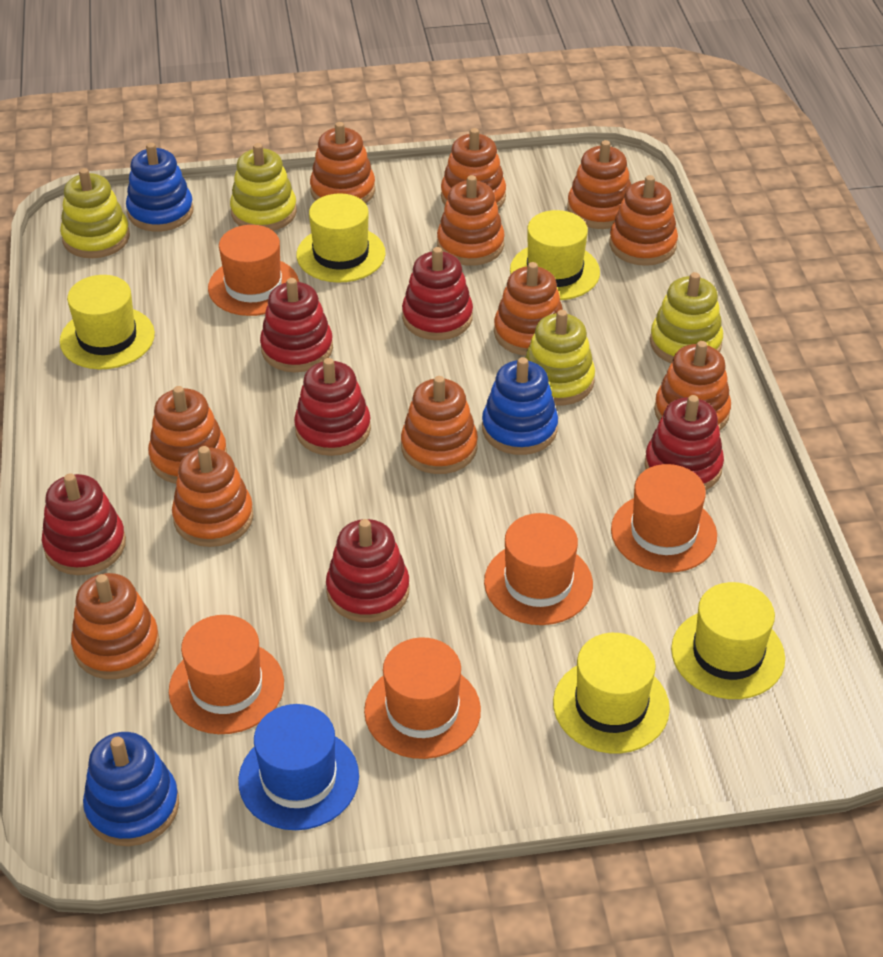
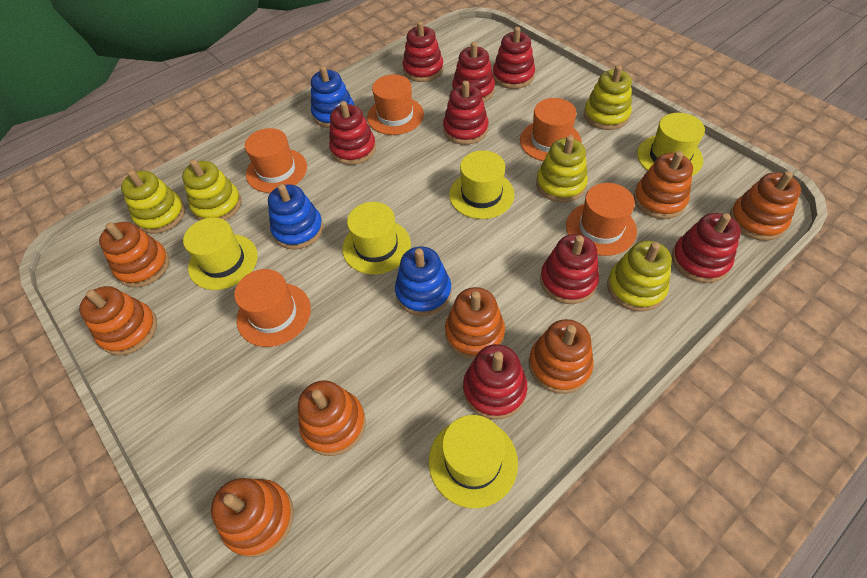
blue hat: [238,704,359,830] = 1 -> none = 0
orange stacking toy: [71,573,160,679] [148,386,227,484] [172,446,253,547] [310,122,375,204] [401,376,478,474] [437,175,505,266] [441,128,506,209] [494,262,563,356] [567,140,631,229] [609,175,678,266] [654,341,731,430] = 11 -> [79,286,157,355] [99,222,170,288] [211,478,294,557] [298,380,366,456] [445,287,505,359] [529,319,593,394] [633,151,693,219] [730,171,801,241] = 8
red stacking toy: [42,473,126,575] [260,278,333,372] [294,358,371,456] [326,519,410,622] [402,247,473,340] [645,395,724,490] = 6 -> [329,101,376,165] [403,21,444,82] [443,81,488,145] [452,42,495,102] [463,344,527,420] [493,27,535,89] [540,234,599,304] [672,213,741,283] = 8
yellow stacking toy: [60,168,130,258] [230,143,297,231] [525,310,595,406] [650,272,723,363] = 4 -> [121,170,185,234] [182,159,241,221] [536,136,588,203] [584,65,632,130] [607,241,672,312] = 5

